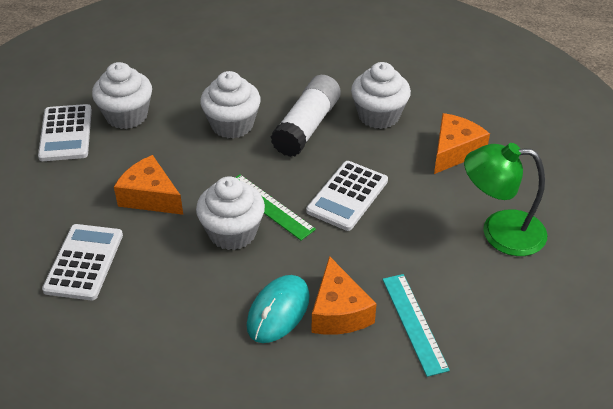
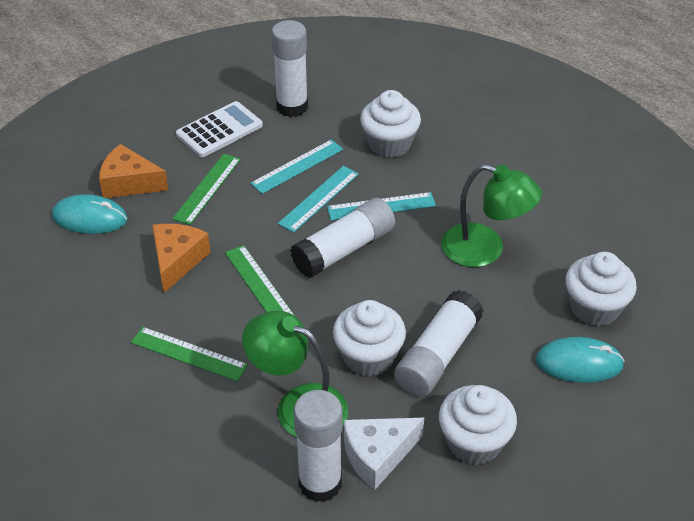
green lamp: [464,143,547,256] = 1 -> [242,311,348,438] [441,164,542,267] = 2
green ruler: [235,175,316,240] = 1 -> [131,327,248,381] [172,154,241,225] [225,245,295,316] = 3
orange cheese: [114,155,183,215] [312,256,376,335] [434,113,490,174] = 3 -> [99,144,168,198] [152,224,211,293] = 2
turquoise mouse: [247,275,310,343] = 1 -> [52,194,128,234] [536,337,625,383] = 2
turquoise ruler: [383,274,450,377] = 1 -> [250,140,343,194] [278,166,359,233] [327,192,436,221] = 3
white calculator: [38,104,92,161] [42,224,123,300] [306,161,388,231] = 3 -> [176,101,263,157] = 1
white cheese: none = 0 -> [344,418,424,490] = 1
white glue stick: [271,75,341,157] = 1 -> [272,20,308,117] [290,198,395,278] [294,390,343,502] [394,290,484,397] = 4

